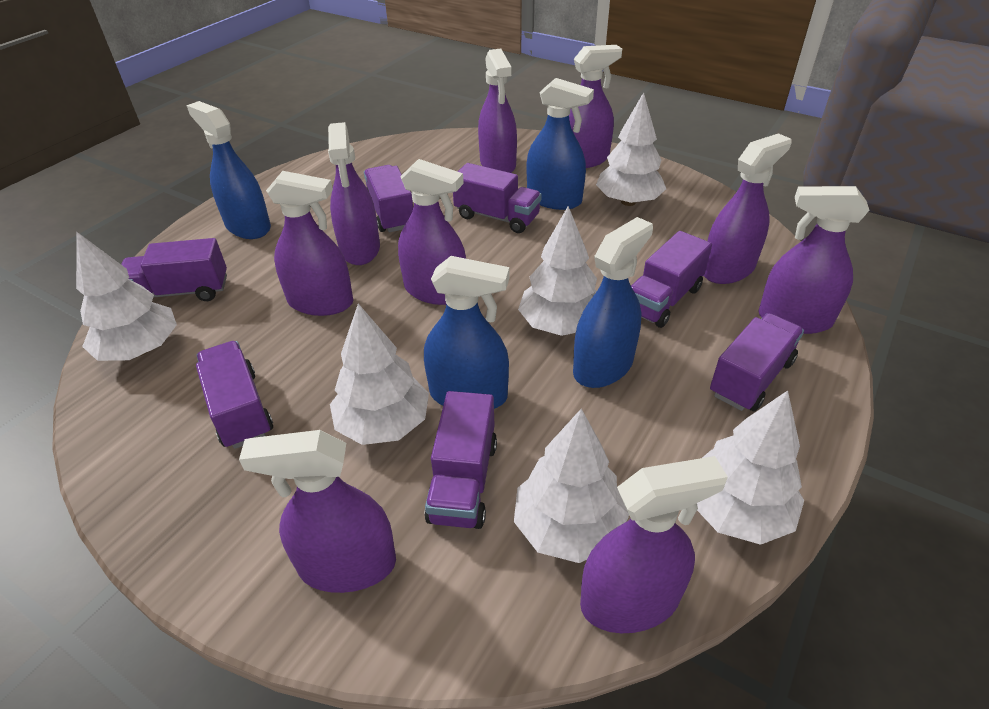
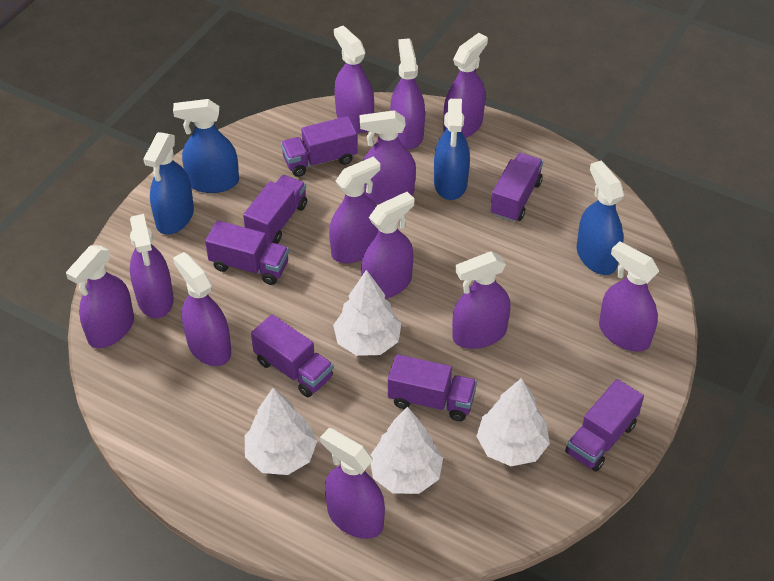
purple spray bottle: [239,430,396,593] [266,171,353,316] [328,122,380,265] [398,159,466,305] [478,49,517,173] [569,45,622,168] [580,456,728,633] [703,133,791,284] [758,186,869,334] = 9 -> [66,245,134,348] [130,214,174,318] [173,252,231,366] [320,428,385,539] [329,156,380,263] [334,26,374,133] [360,110,416,204] [361,192,414,299] [390,38,425,149] [443,33,488,138] [452,251,511,349] [599,241,659,352] = 12
white tree: [76,232,177,361] [330,304,429,445] [514,409,629,563] [518,206,597,336] [596,92,666,206] [697,390,804,545] = 6 -> [245,388,317,475] [333,270,402,356] [371,407,443,494] [476,378,550,466] = 4

